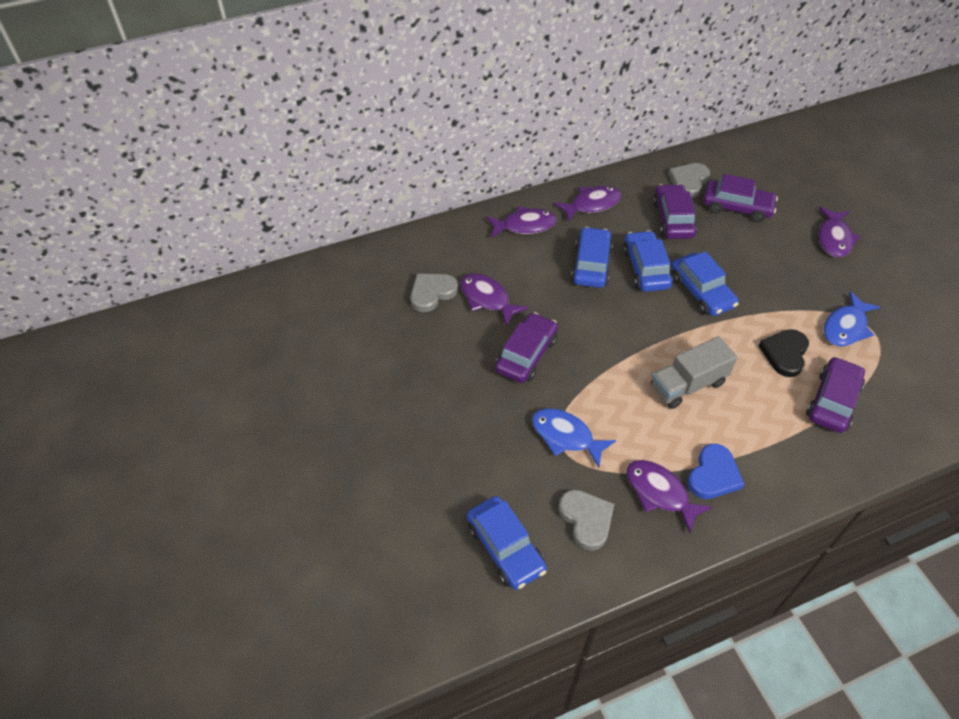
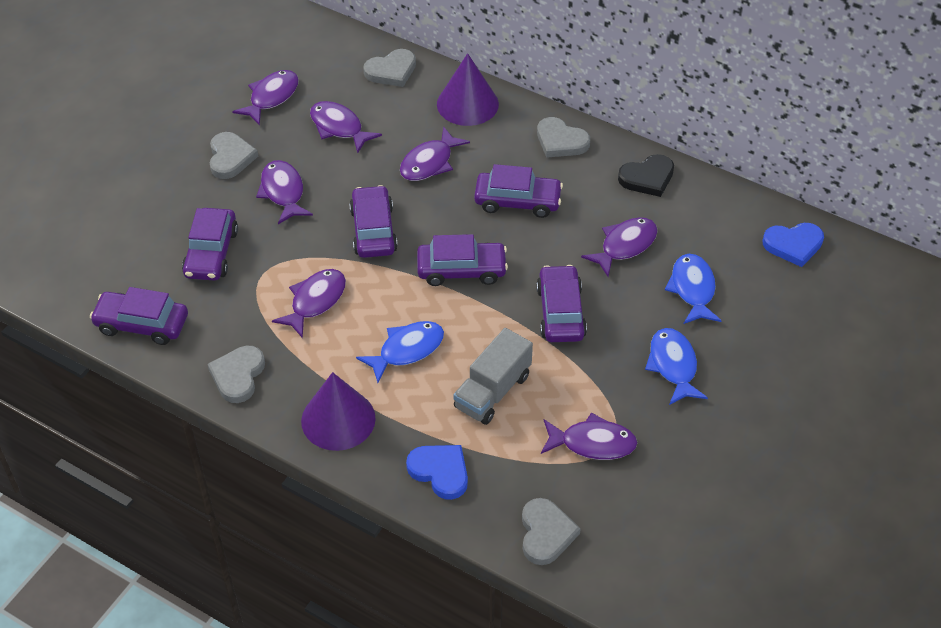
blue car: [467,496,547,590] [571,227,613,288] [623,230,672,292] [671,251,739,316] = 4 -> none = 0
blue fish: [532,408,616,468] [824,292,880,346] = 2 -> [356,321,444,383] [645,328,708,405] [665,254,722,324] = 3
blue heart: [687,444,745,499] = 1 -> [406,445,468,500] [762,223,824,267] = 2
grey heart: [410,274,458,312] [558,489,614,551] [668,163,710,198] = 3 -> [208,346,265,403] [210,132,258,179] [363,49,416,87] [522,498,581,565] [537,117,590,158] = 5
purple car: [495,312,558,383] [653,184,697,239] [703,174,778,222] [806,357,865,433] = 4 -> [90,287,188,345] [182,208,238,281] [349,185,398,258] [417,234,508,286] [474,164,563,218] [536,265,587,342] = 6
purple cone: none = 0 -> [301,372,376,451] [437,53,499,126] = 2
purple fish: [460,273,528,326] [486,206,556,238] [554,186,621,221] [627,460,713,533] [818,207,861,257] = 5 -> [232,70,299,126] [256,160,313,224] [272,269,346,338] [310,101,382,153] [400,126,470,181] [541,412,637,460] [581,217,658,277] = 7

